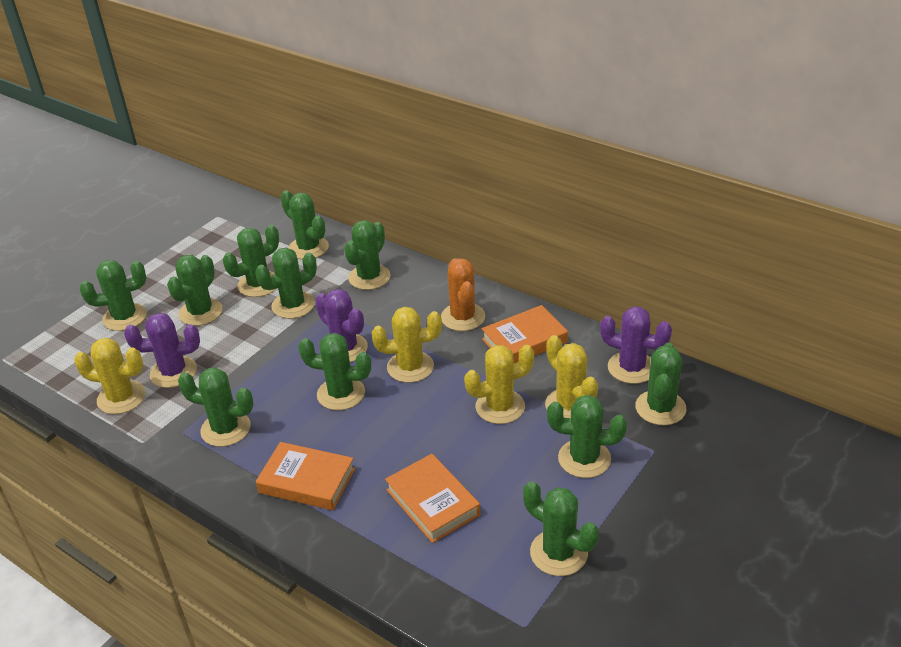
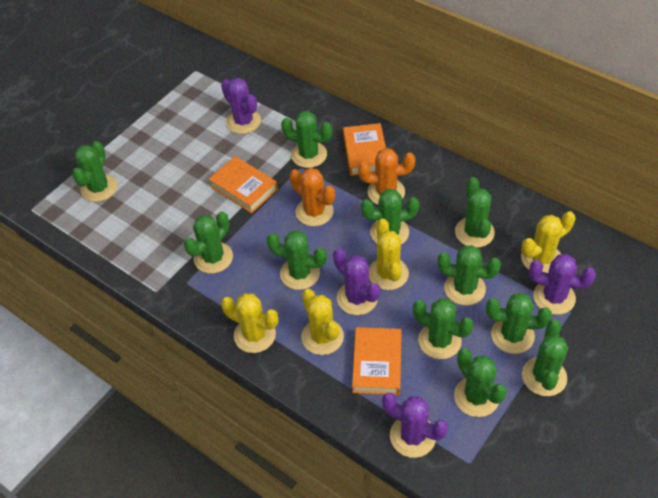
orange cactus: [441,258,485,331] = 1 -> [289,168,335,226] [358,148,415,205] = 2
purple cactus: [124,313,200,388] [315,289,368,362] [600,307,672,384] = 3 -> [221,78,261,134] [333,248,380,315] [382,393,448,458] [529,254,596,315] = 4

